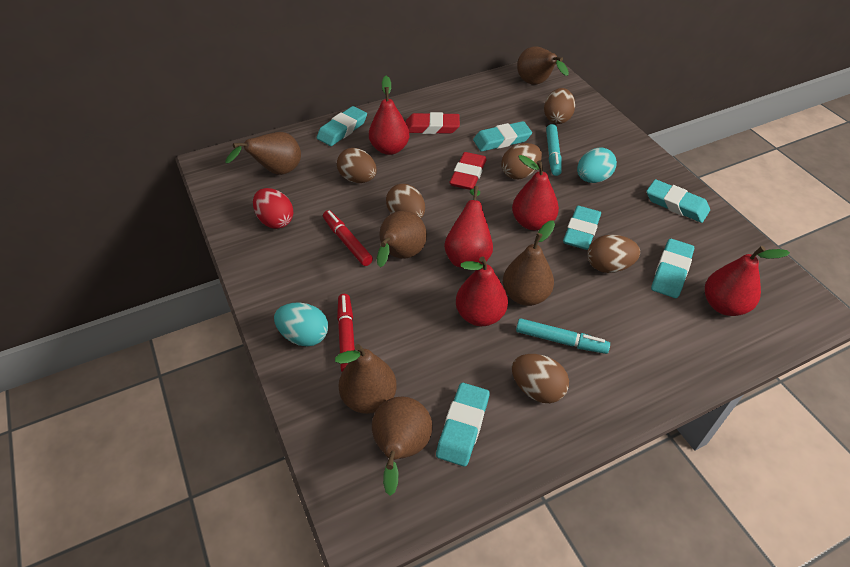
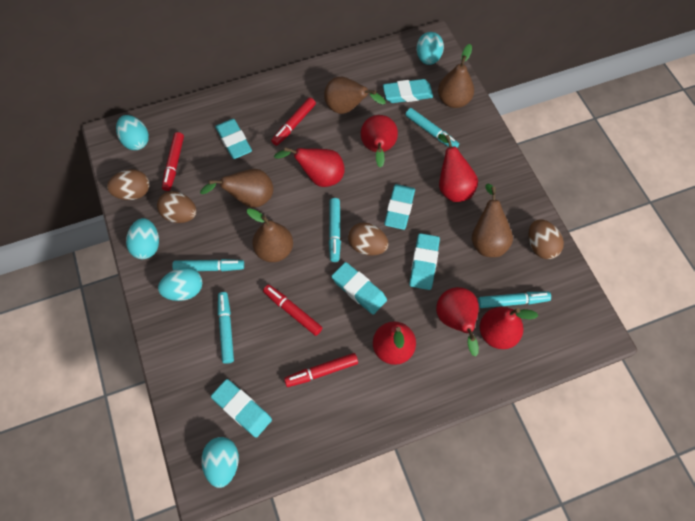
brown egg: [337,148,377,183] [386,184,425,219] [501,143,542,179] [512,354,569,403] [544,88,575,124] [587,235,640,273] = 6 -> [107,169,149,200] [157,191,196,223] [348,222,389,255] [528,219,564,259] = 4
brown pear: [226,132,301,175] [335,344,397,414] [372,397,432,496] [377,211,427,267] [503,220,555,306] [517,46,569,85] = 6 -> [200,169,273,208] [247,209,293,262] [324,77,386,114] [438,44,474,108] [472,184,513,257] = 5
red egg: [253,188,294,229] = 1 -> none = 0
red eraser: [406,112,460,134] [449,152,487,190] = 2 -> none = 0
red marker: [323,210,373,266] [337,294,355,372] = 2 -> [162,132,184,191] [263,285,323,336] [271,98,316,146] [284,353,358,387] = 4
red pear: [369,76,410,155] [444,186,493,268] [456,257,508,326] [512,155,559,230] [705,246,790,316] = 5 -> [274,147,345,187] [361,115,398,168] [373,321,416,365] [436,287,479,357] [438,134,478,202] [480,307,538,349] = 6
turquoise egg: [274,303,328,346] [577,147,617,183] = 2 -> [116,115,149,150] [126,218,159,259] [158,267,202,301] [201,437,239,488] [416,32,444,65] = 5
turquoise marker: [516,318,610,354] [546,124,562,176] = 2 -> [172,259,244,271] [218,292,234,364] [329,198,341,262] [405,108,459,148] [478,292,551,308] = 5

